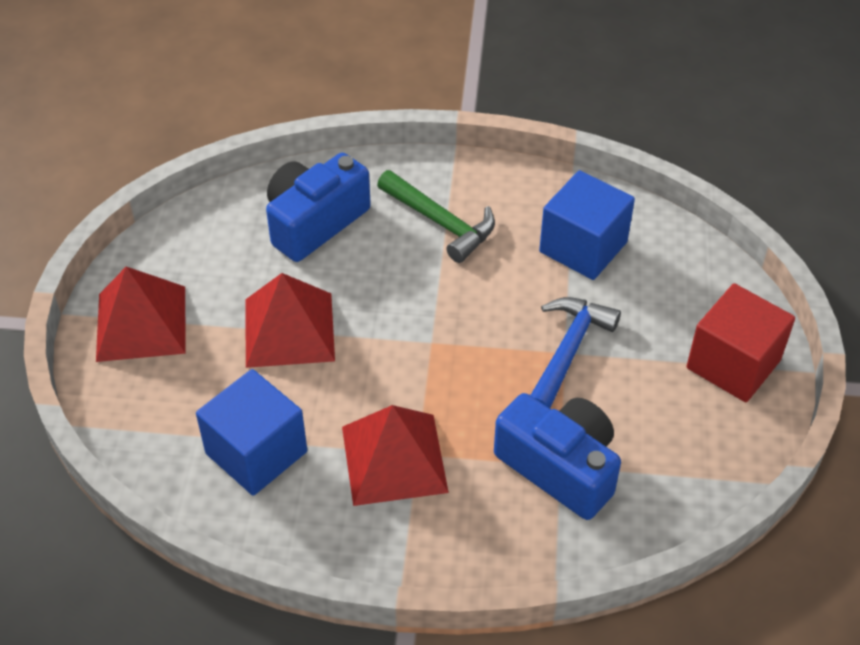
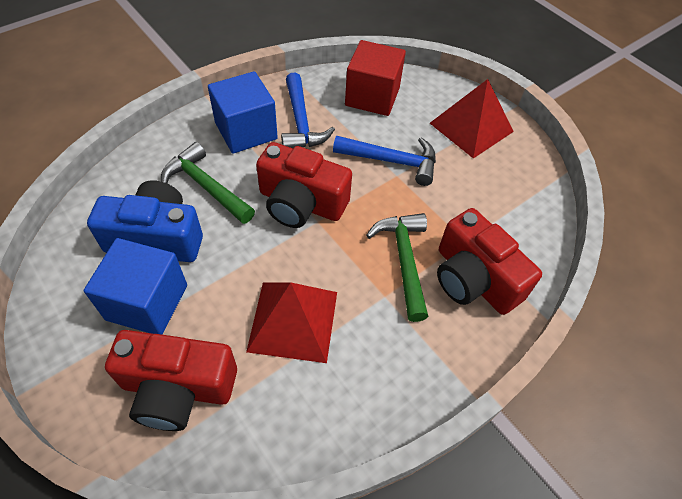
blue camera: [266,153,371,262] [494,393,621,520] = 2 -> [87,180,203,262] = 1
blue hammer: [531,297,621,408] = 1 -> [281,72,335,148] [333,136,436,186] = 2
green hammer: [377,170,495,263] = 1 -> [161,142,255,224] [366,213,429,322] = 2
red camera: none = 0 -> [105,330,237,431] [256,142,352,228] [437,208,542,315] = 3
red pyramid: [96,267,186,362] [246,273,335,368] [342,405,449,506] = 3 -> [246,282,337,363] [430,79,514,158] = 2

